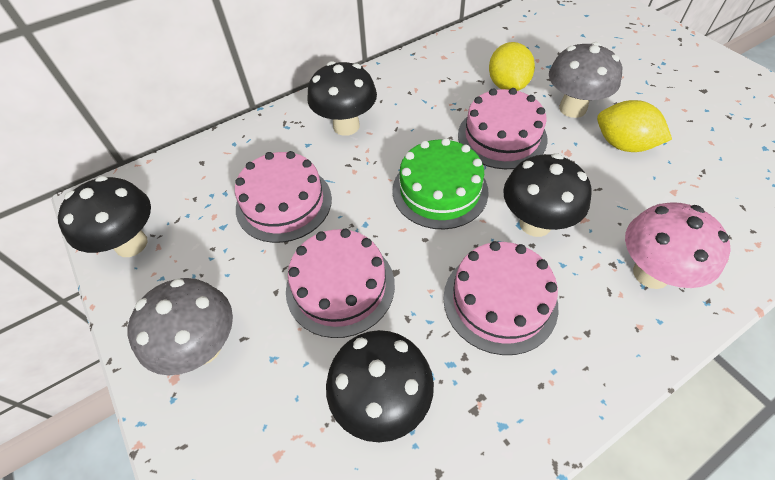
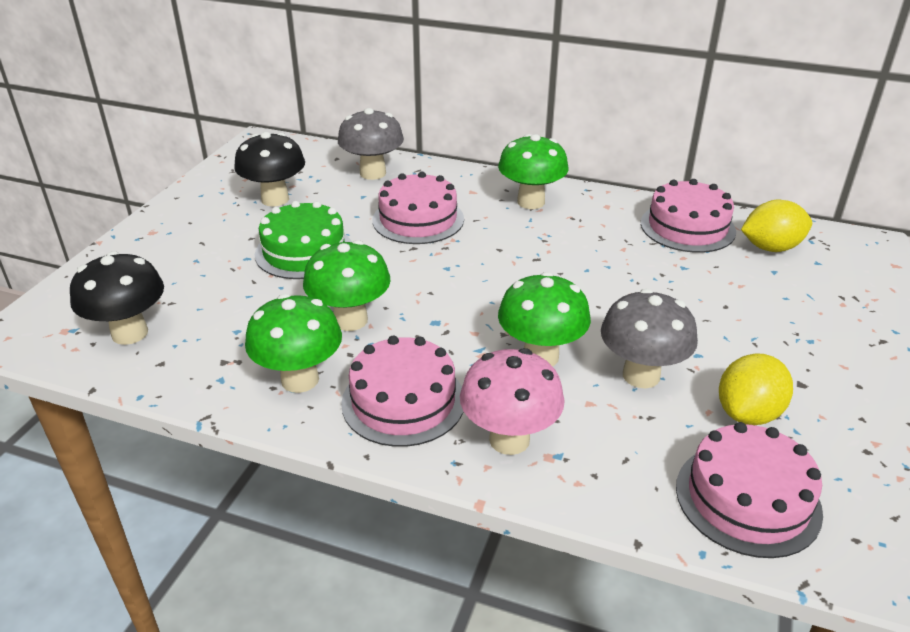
black mushroom: [58,176,151,257] [307,61,377,136] [326,330,434,442] [503,154,592,237] = 4 -> [70,251,164,345] [234,132,305,207] = 2
green mushroom: none = 0 -> [245,294,342,393] [303,240,390,331] [498,134,569,209] [498,272,591,367] = 4

